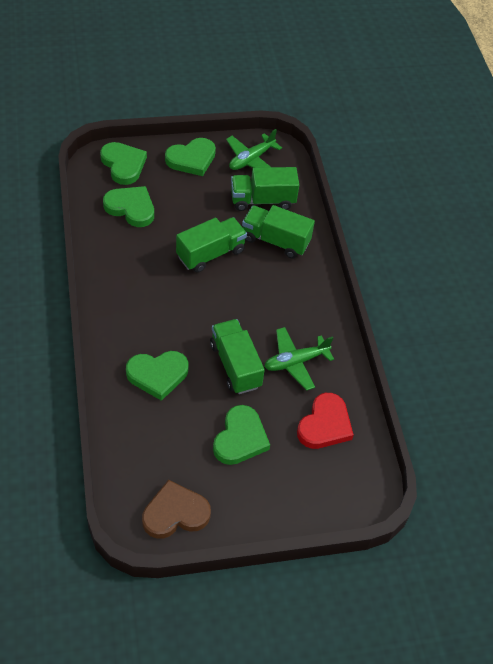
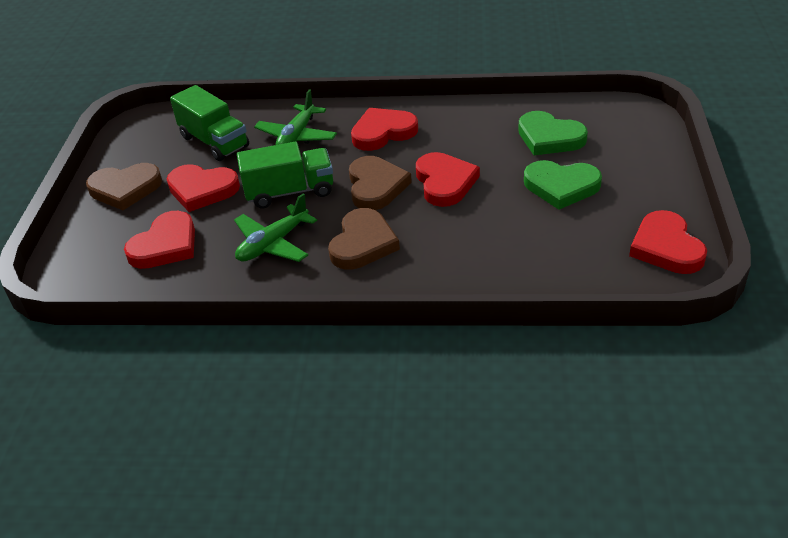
brown heart: [142,480,211,539] = 1 -> [86,163,162,210] [328,208,400,270] [349,156,412,210] = 3
green heart: [100,142,147,185] [103,186,154,227] [126,351,189,401] [165,138,216,176] [213,405,270,465] = 5 -> [518,111,588,155] [524,160,602,209] = 2
green truck: [176,217,247,273] [210,319,265,394] [231,167,299,211] [242,205,315,259] = 4 -> [170,85,249,161] [237,142,333,208] = 2
red heart: [297,393,354,449] = 1 -> [124,211,195,269] [167,164,240,212] [351,108,418,151] [416,152,480,207] [629,210,707,274] = 5

